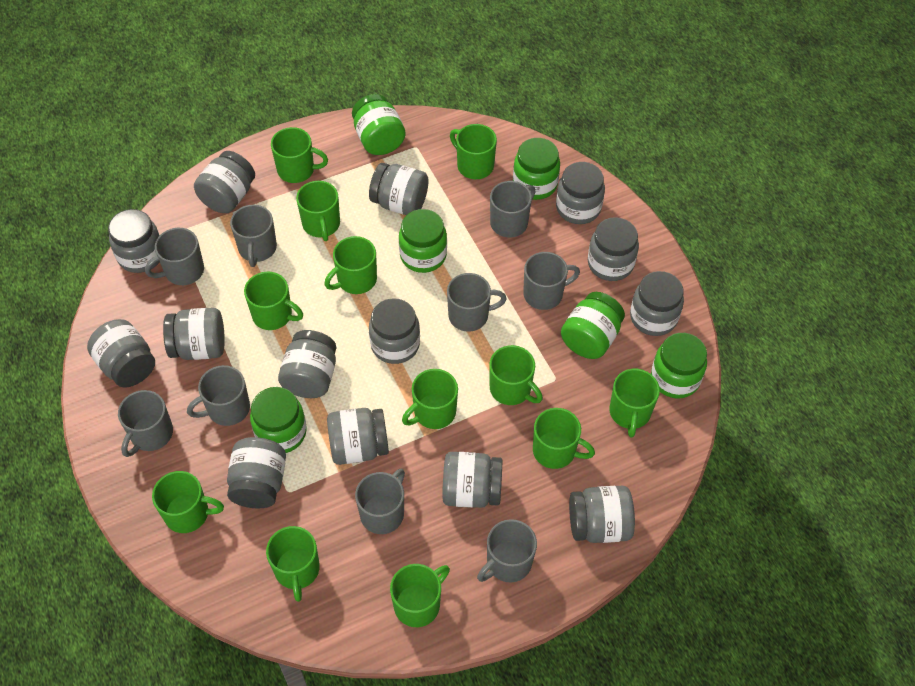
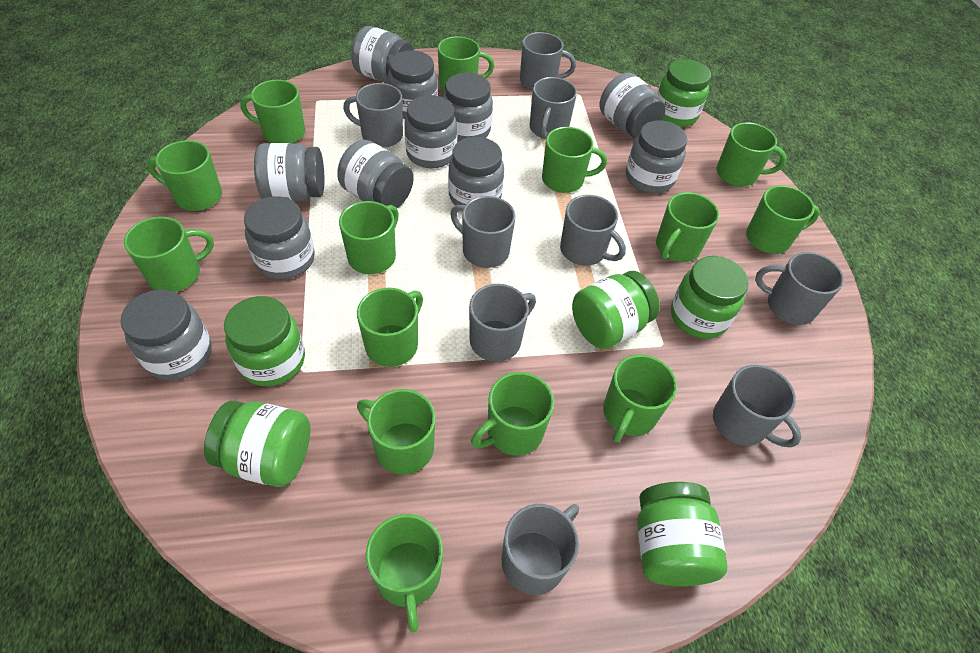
green mug: [152,471,224,533] [244,272,303,330] [266,526,320,602] [271,127,328,183] [296,181,340,241] [324,236,377,294] [390,564,450,627] [402,369,458,429] [450,124,497,179] [489,345,543,405] [533,408,595,469] [609,369,660,437] = 12 -> [124,217,214,292] [147,140,222,211] [240,80,305,143] [339,201,399,274] [357,288,423,367] [357,389,436,475] [366,514,443,632] [438,36,494,92] [471,372,554,456] [542,127,607,193] [603,355,677,442] [656,192,719,262] [716,122,787,187] [746,185,820,254] = 14
grey jar: [87,319,155,388] [108,209,160,273] [163,308,225,360] [194,151,255,213] [227,437,286,508] [278,330,336,398] [327,408,389,465] [369,163,429,215] [369,298,420,364] [442,452,502,508] [556,162,605,224] [569,486,635,543] [588,217,639,281] [630,271,684,336] = 14 -> [121,290,212,380] [244,196,315,279] [254,143,324,201] [337,140,414,208] [351,26,414,83] [388,50,438,119] [404,95,457,168] [443,73,493,142] [448,137,504,206] [599,73,666,139] [626,120,687,193] = 11

